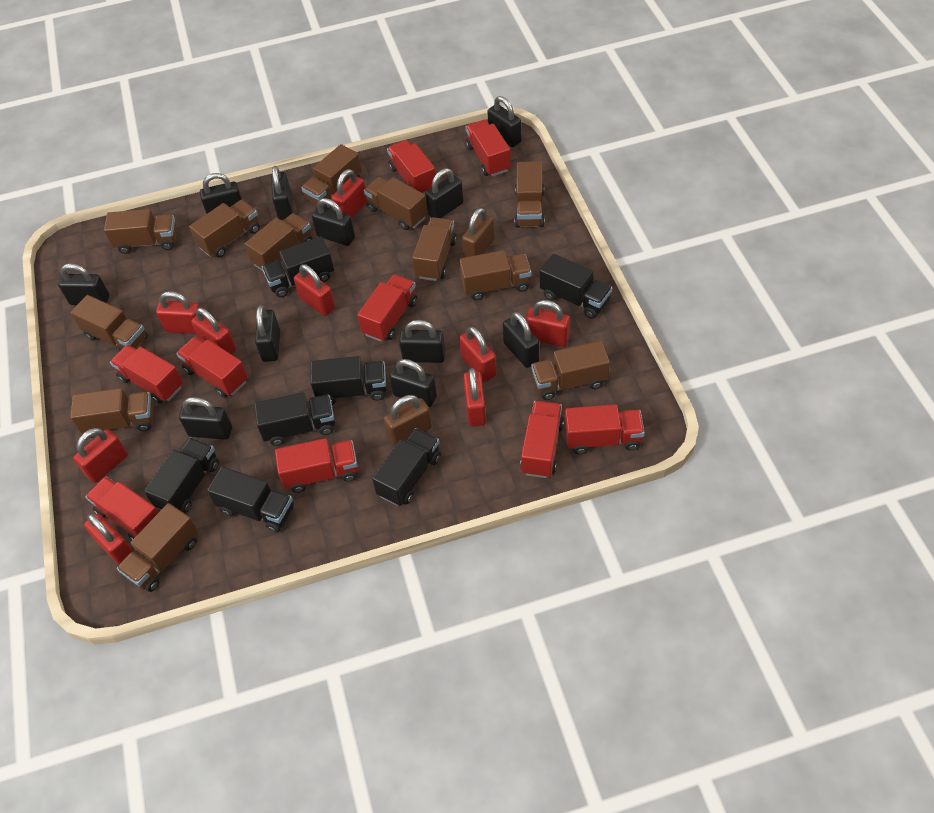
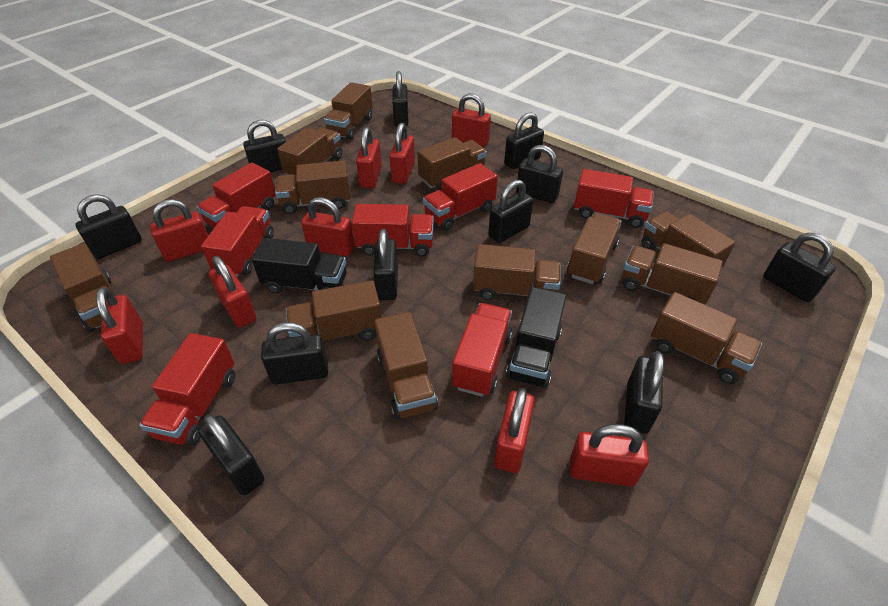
black truck: [144,437,219,513] [207,467,294,533] [254,392,335,446] [262,237,334,298] [310,356,387,405] [372,428,441,506] [540,254,612,319] = 7 -> [252,238,347,294] [506,287,566,388] = 2
brown padlock: [384,395,432,446] [462,208,495,258] = 2 -> none = 0
red truck: [85,476,159,540] [110,345,183,404] [176,337,248,398] [275,438,358,493] [357,275,417,342] [387,140,436,194] [465,120,511,177] [520,401,564,478] [565,404,645,455] = 9 -> [139,333,235,446] [197,163,276,228] [201,206,274,277] [352,204,434,257] [423,163,498,231] [452,303,512,397] [574,169,654,228] = 7

